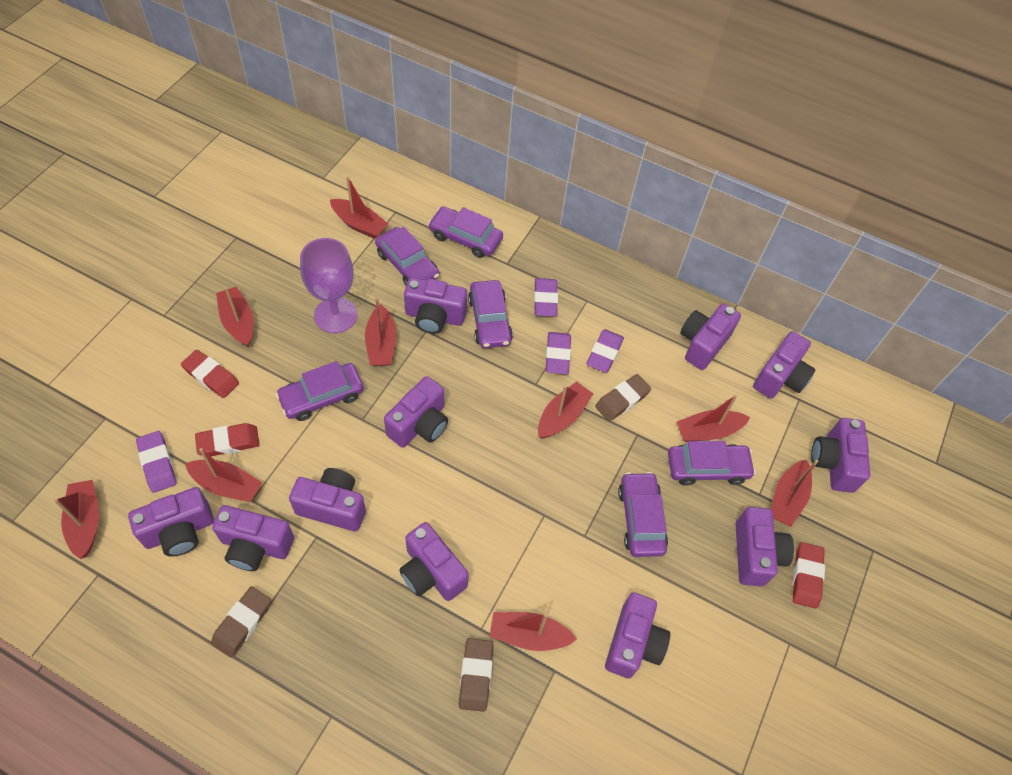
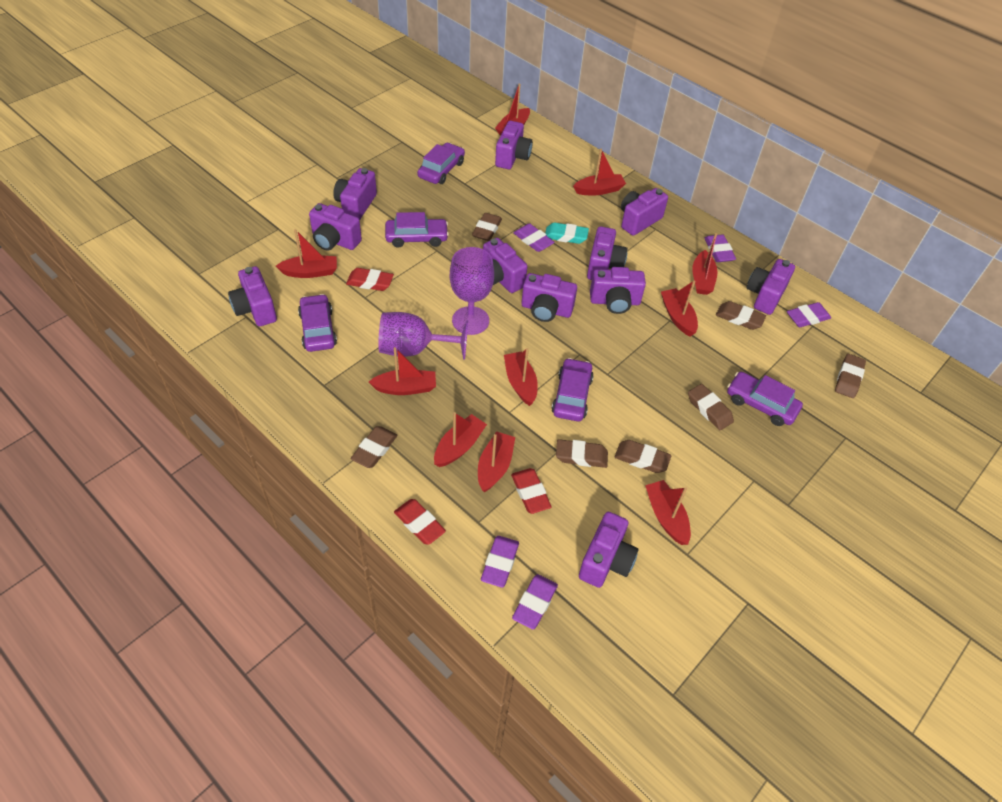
brown eraser: [211,586,271,657] [459,638,493,712] [595,374,651,422] = 3 -> [351,426,398,468] [472,213,502,241] [556,439,608,468] [615,440,671,473] [688,384,734,430] [716,301,766,330] [835,354,866,398] = 7
purple car: [276,361,364,421] [375,227,440,285] [428,206,503,258] [468,280,513,348] [618,472,668,557] [668,441,756,486] = 6 -> [298,294,337,352] [385,212,449,248] [417,143,465,184] [551,358,594,421] [727,372,803,426] = 5
purple eraser: [136,431,176,493] [534,278,558,317] [546,332,571,374] [586,329,624,373] = 4 -> [481,536,519,588] [512,574,558,629] [513,223,555,252] [704,235,736,262] [787,302,831,327] = 5
purple goblet: [300,238,357,333] = 1 -> [378,312,468,360] [450,247,494,335] = 2
red boat: [54,480,99,559] [185,448,262,502] [216,287,254,347] [330,176,388,239] [365,297,396,366] [489,612,577,651] [538,381,593,439] [677,394,750,442] [771,460,818,527] = 9 -> [276,229,337,278] [369,347,436,395] [434,412,487,467] [478,431,515,492] [495,84,530,136] [504,348,538,406] [573,149,626,195] [645,480,691,545] [661,280,698,336] [692,233,718,295] = 10
turquoise eraser: none = 0 -> [545,222,589,244] = 1

